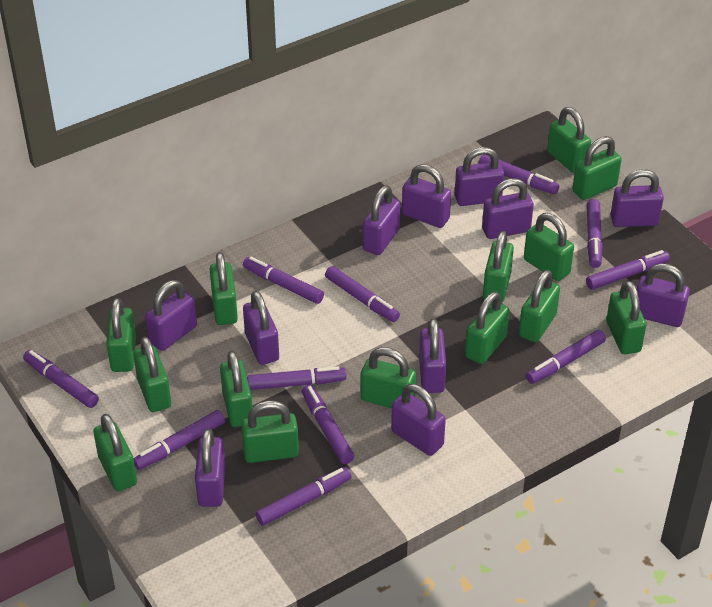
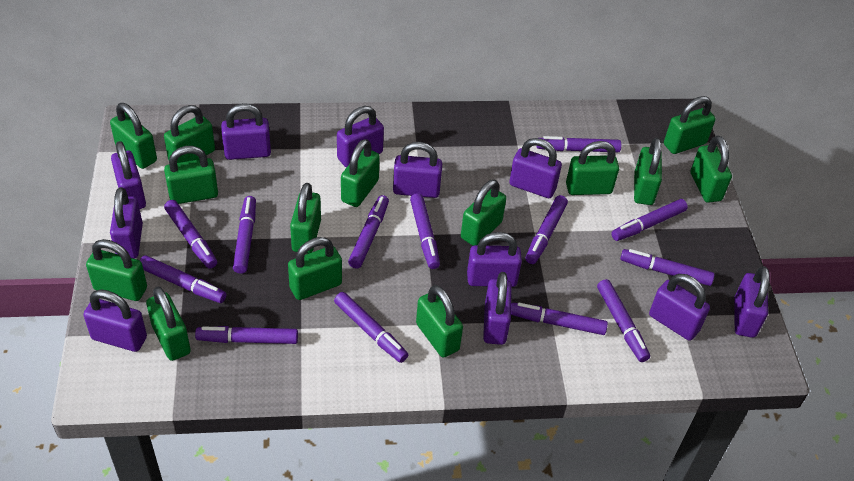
purple marker: [23,350,99,408] [133,410,225,470] [243,257,324,304] [247,366,346,390] [256,467,352,526] [302,385,354,464] [325,266,400,322] [479,155,559,194] [526,330,606,384] [586,250,670,290] [587,199,603,268] = 11 -> [140,255,227,303] [164,200,217,269] [195,326,298,344] [233,196,256,274] [334,292,408,363] [348,195,389,269] [410,193,440,269] [511,303,608,335] [526,195,568,264] [536,136,621,152] [597,279,650,362] [611,199,688,241] [620,249,715,286] = 13

